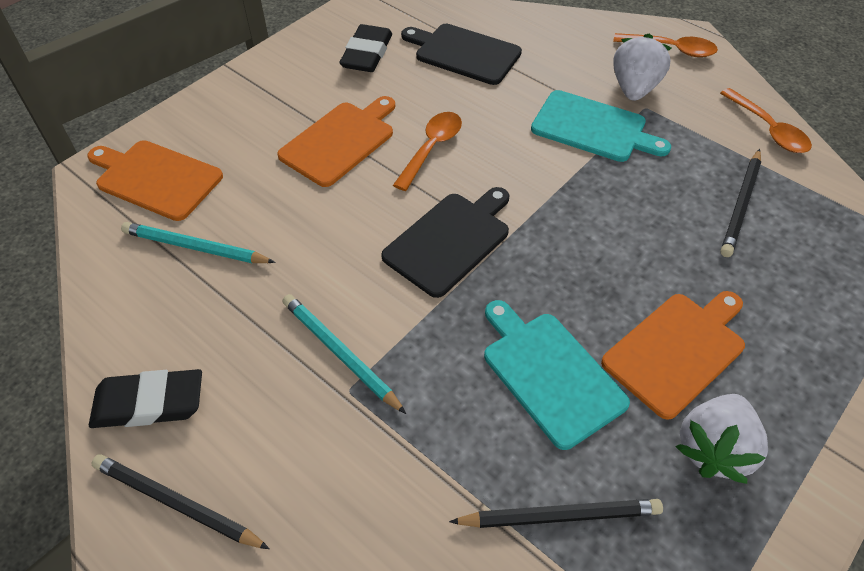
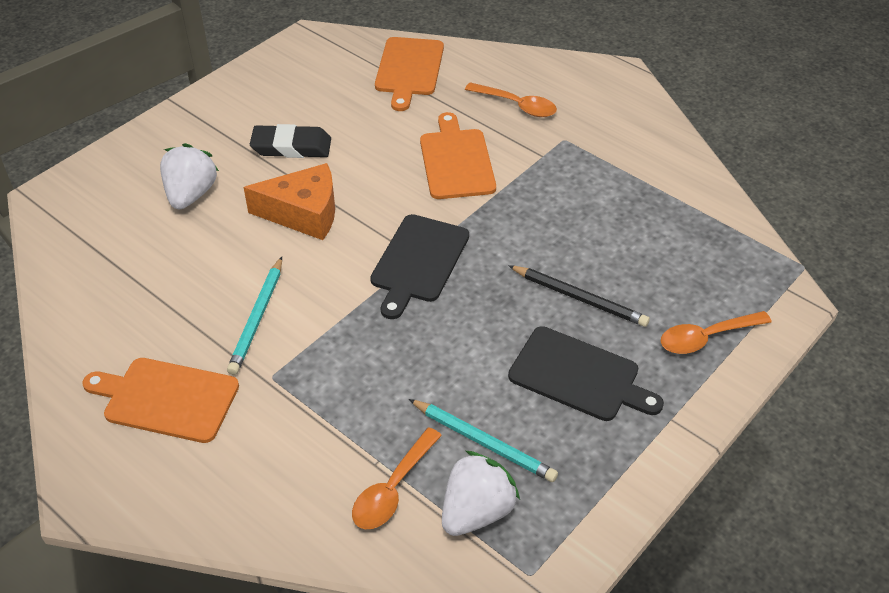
black eraser: [89,369,202,428] [339,24,392,72] = 2 -> [250,124,331,158] = 1
black pencil: [91,454,270,549] [449,499,663,528] [721,149,761,257] = 3 -> [508,265,650,327] = 1
orange cheese: none = 0 -> [244,163,335,240] = 1
turquoise cutting board: [484,300,630,450] [531,90,671,162] = 2 -> none = 0

